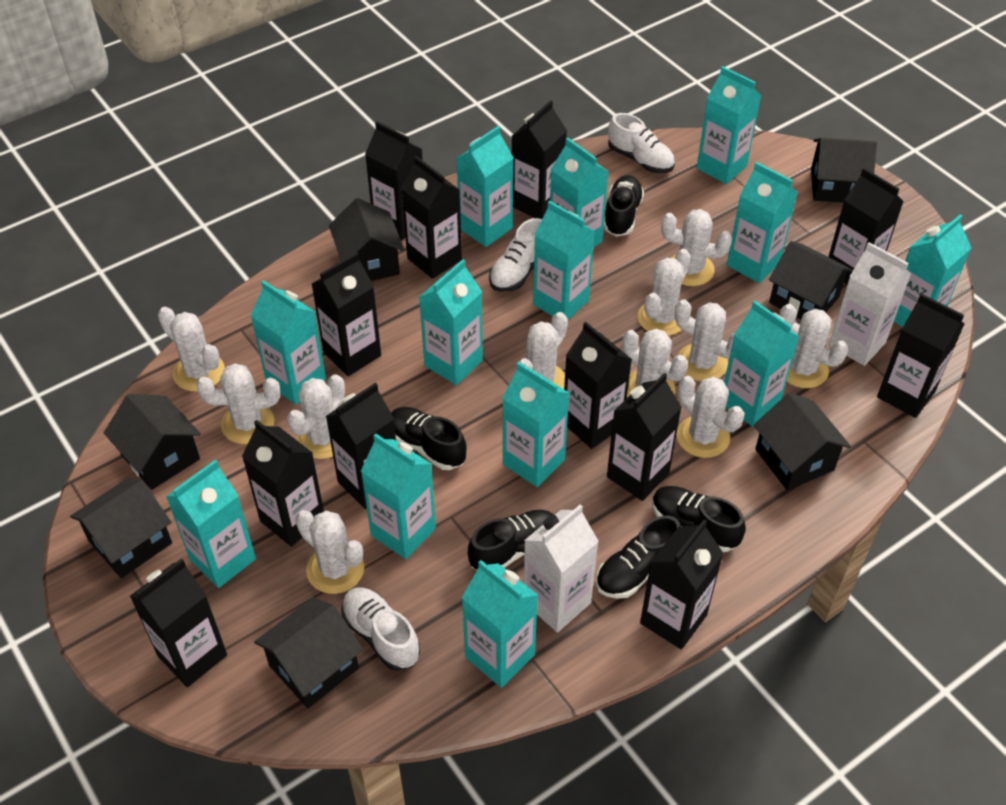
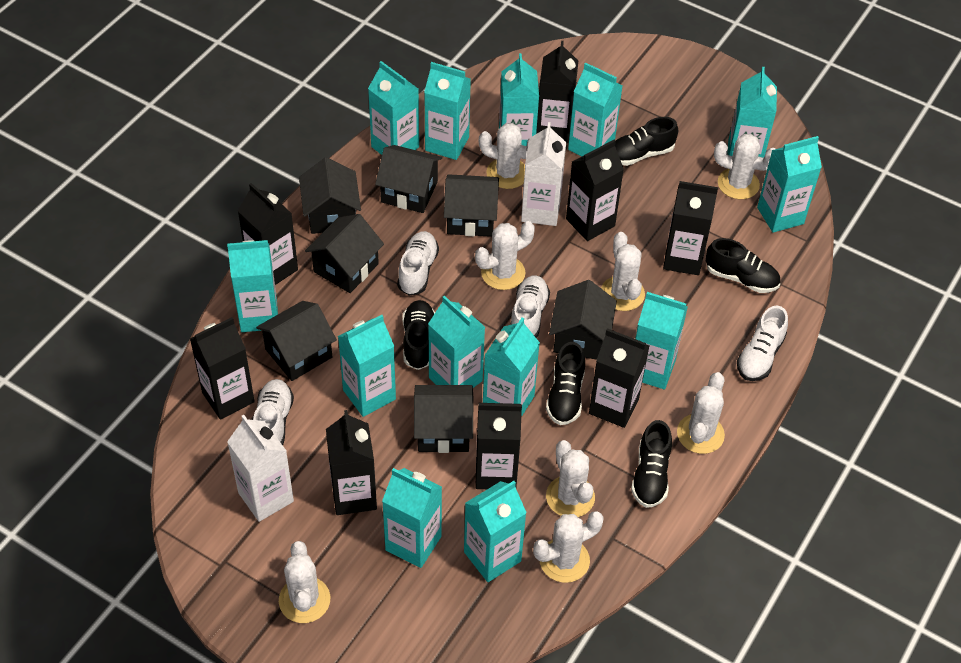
black carton: [130,559,227,687] [242,420,324,547] [312,252,381,376] [326,383,396,509] [365,121,423,240] [401,156,462,279] [512,100,567,219] [564,322,632,449] [607,373,682,501] [640,519,724,649] [828,168,904,285] [877,294,964,418] = 12 -> [190,317,255,420] [238,183,298,285] [326,410,377,515] [475,403,522,489] [536,41,578,143] [566,140,624,241] [589,328,649,428] [663,181,718,275] = 8
white cactus: [158,307,225,392] [196,364,280,444] [287,374,345,459] [295,510,364,594] [516,312,568,389] [623,329,688,398] [638,249,691,336] [661,209,732,286] [675,299,735,381] [677,376,744,458] [779,304,848,388] = 11 -> [279,541,330,623] [475,221,535,290] [479,123,530,189] [533,511,604,583] [546,440,595,517] [601,232,645,311] [677,372,725,454] [714,134,775,199] = 8
white shoe: [341,587,420,671] [489,218,542,292] [608,113,675,173] = 3 -> [253,379,294,445] [397,231,439,296] [510,275,550,338] [737,306,788,381] = 4

